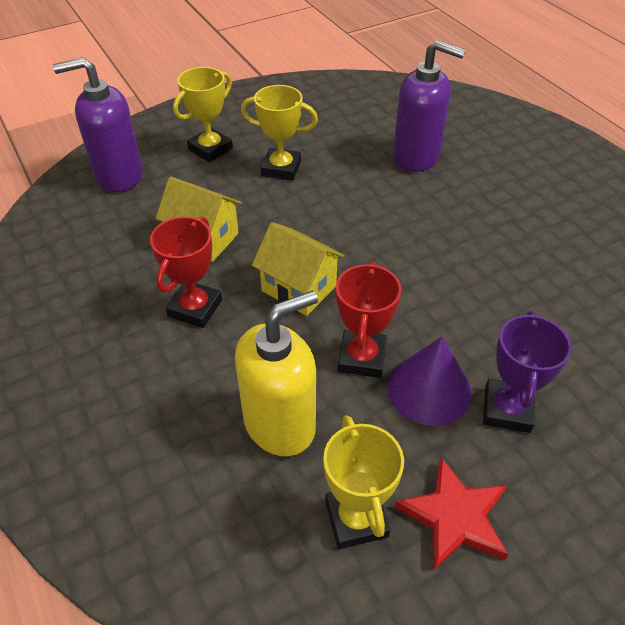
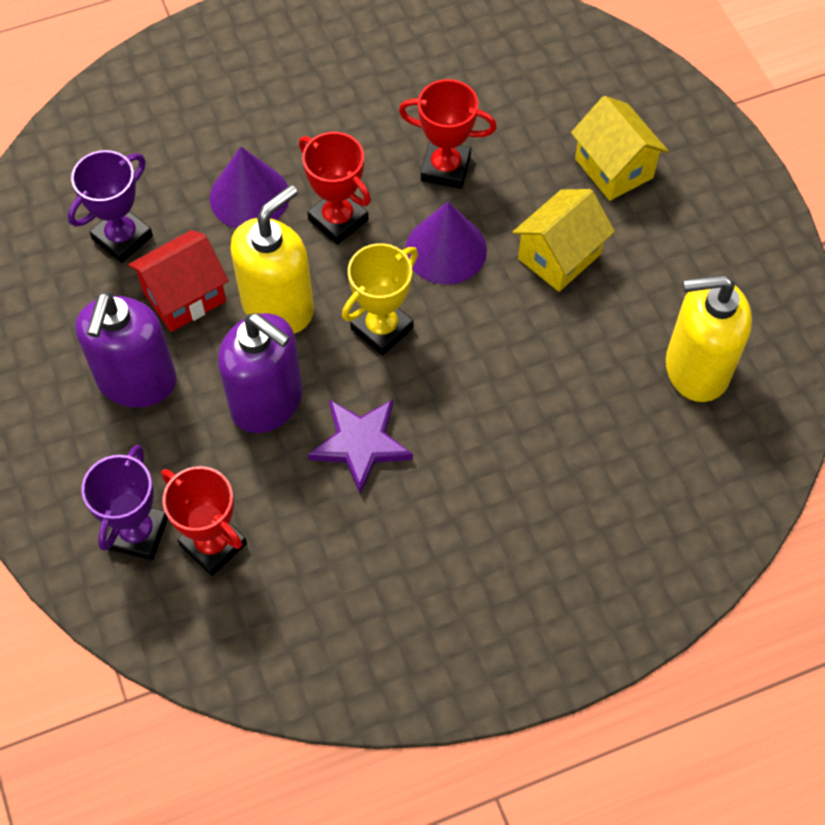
purple cone: [388,337,472,426] = 1 -> [210,147,289,229] [405,202,487,285] = 2
purple star: none = 0 -> [308,400,413,494] = 1
purple trophy: [483,311,572,433] = 1 -> [68,150,153,263] [81,445,168,560] = 2
red house: none = 0 -> [128,230,229,332] = 1
red star: [395,457,509,571] = 1 -> none = 0
red trophy: [150,216,222,328] [336,262,401,378] = 2 -> [161,466,247,576] [299,132,371,245] [399,79,497,189] = 3
yellow soap dispenser: [235,291,318,457] = 1 -> [230,185,314,334] [666,275,752,402] = 2
yellow trophy: [173,67,233,162] [241,85,318,181] [323,415,404,549] = 3 -> [342,243,418,356] = 1

